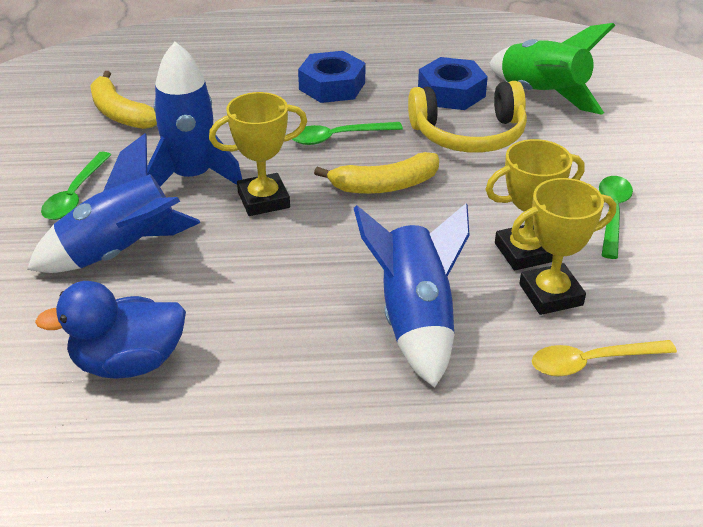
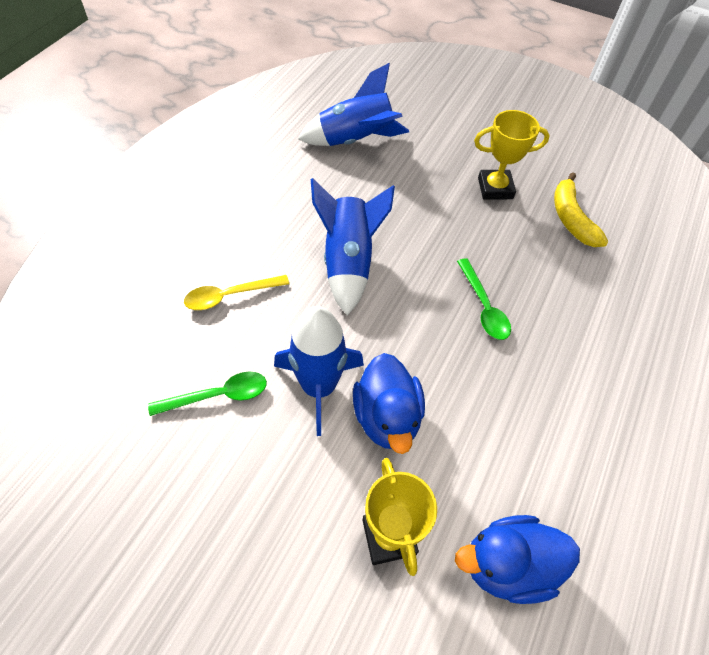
blue duck: [35,281,186,379] = 1 -> [353,353,425,454] [455,515,580,604] = 2
blue nut: [298,51,365,103] [418,57,488,110] = 2 -> none = 0
green rocket: [489,23,615,115] = 1 -> none = 0
green spoon: [41,152,111,220] [292,122,403,145] [599,176,633,259] = 3 -> [148,372,267,416] [457,258,511,340] = 2
yellow banana: [90,71,157,129] [314,152,439,194] = 2 -> [554,172,608,247] = 1
yellow headphones: [408,81,527,153] = 1 -> none = 0
yellow trophy: [209,92,307,216] [485,139,585,270] [511,178,616,315] = 3 -> [363,458,437,576] [474,110,550,200] = 2

